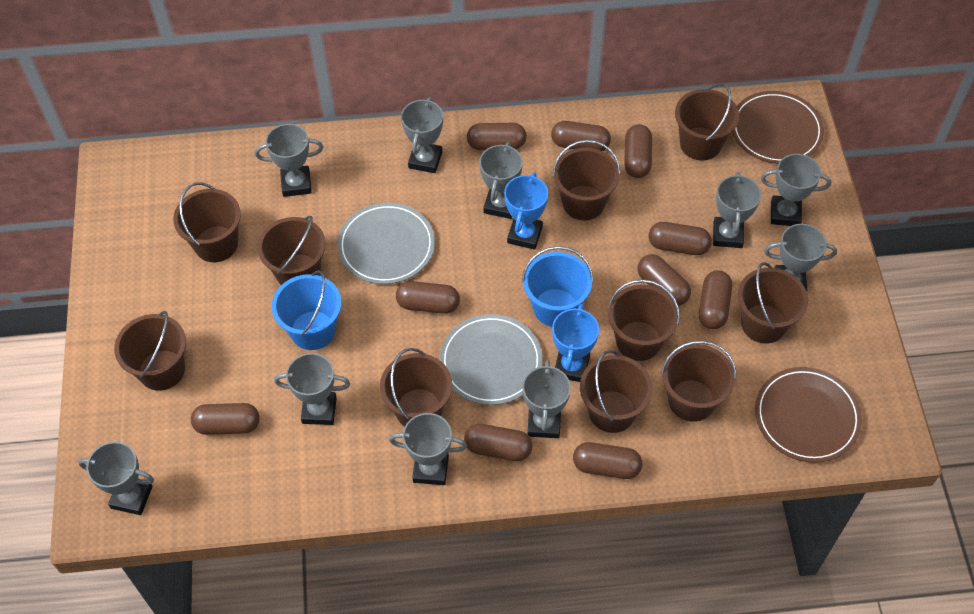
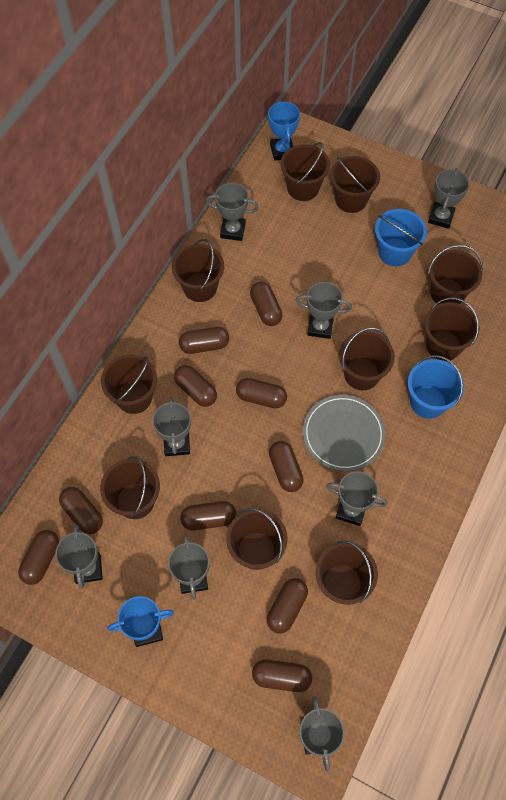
brown plate: [732,91,824,164] [755,367,862,463] = 2 -> none = 0
grey plate: [337,203,435,284] [440,314,543,405] = 2 -> [303,395,385,471] = 1
grey trophy: [78,442,154,515] [255,124,323,197] [274,353,350,425] [389,413,467,485] [401,98,443,173] [479,142,523,219] [522,360,571,438] [713,172,761,248] [761,154,831,226] [764,224,837,291] = 10 -> [55,524,103,589] [153,396,191,456] [168,534,210,599] [206,183,259,241] [295,282,352,339] [300,696,345,772] [326,471,388,526] [428,168,469,229] = 8

